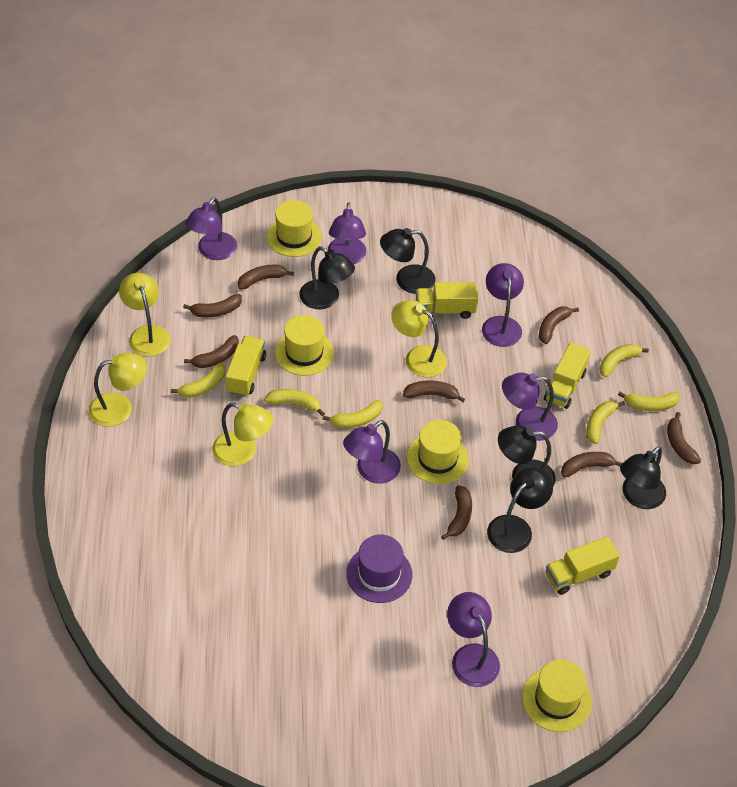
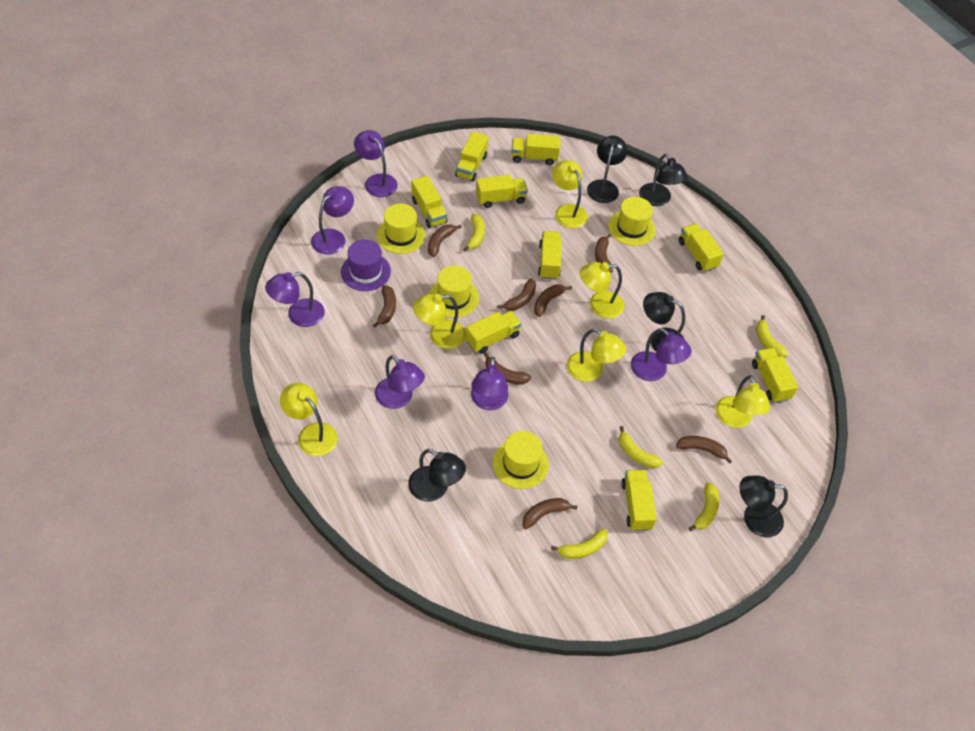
yellow banana: [171,362,225,398] [264,389,325,416] [323,400,382,428] [586,401,625,444] [599,344,649,377] [618,392,680,411] = 6 -> [463,214,485,251] [551,529,608,559] [619,426,663,468] [689,482,719,531] [756,315,789,357] = 5
yellow lamp: [89,353,147,427] [119,273,171,357] [212,403,273,466] [391,300,447,377] = 4 -> [280,383,338,456] [413,294,466,349] [552,160,588,228] [567,328,626,382] [580,262,624,319] [715,375,770,428] = 6
yellow truck: [225,336,266,397] [416,282,478,319] [544,342,591,409] [546,536,620,595] = 4 -> [411,176,447,228] [455,131,488,181] [465,311,522,354] [476,175,528,208] [511,134,560,165] [538,231,562,280] [621,470,657,531] [679,224,724,272] [752,348,798,403] = 9

